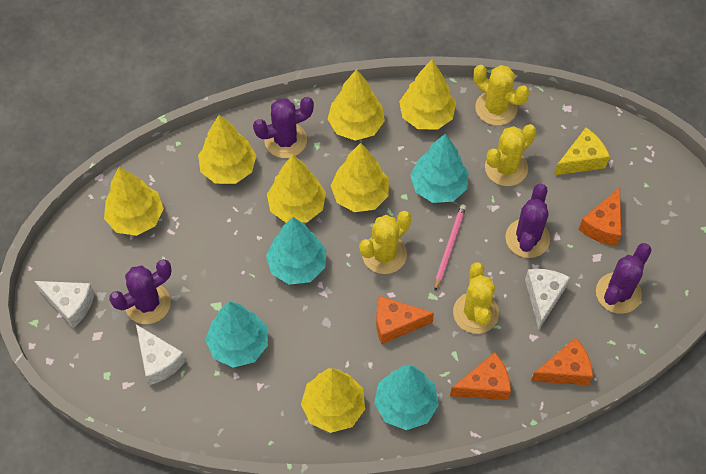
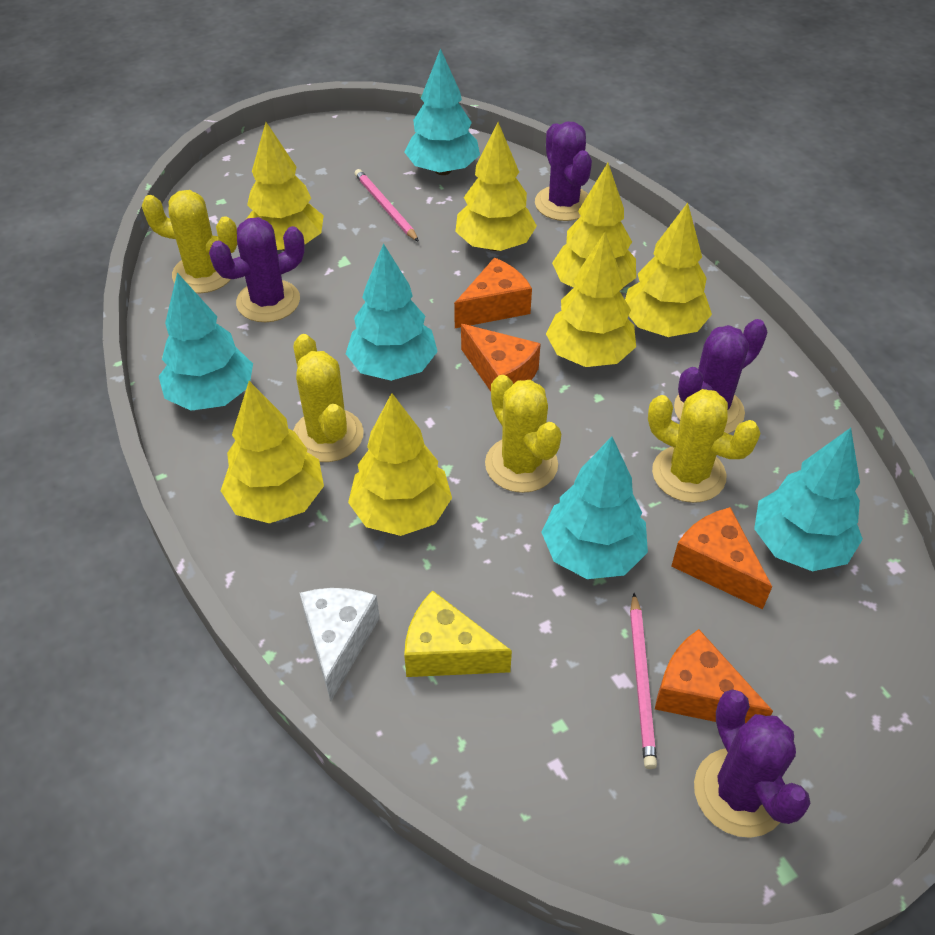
pink pencil: [434,204,466,291] = 1 -> [354,169,419,242] [630,593,657,769] = 2
turquoise tree: [205,301,268,368] [266,217,326,285] [374,366,439,430] [410,133,469,203] = 4 -> [159,273,253,411] [346,243,438,381] [404,48,480,175] [541,437,648,579] [754,428,863,571] = 5
white cheese: [34,281,95,328] [136,324,186,385] [525,269,570,329] = 3 -> [300,588,380,701] = 1

